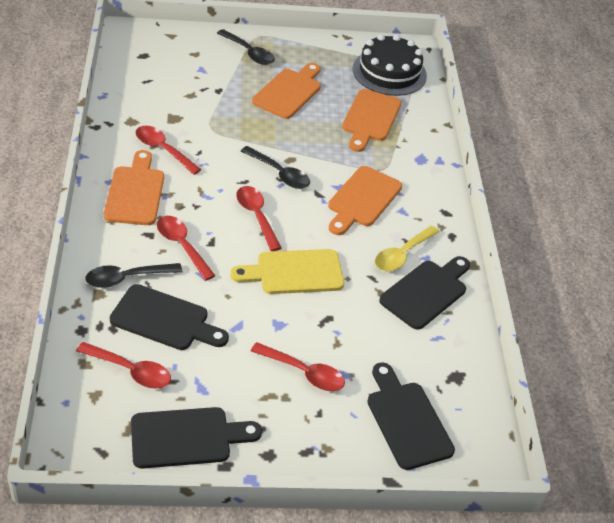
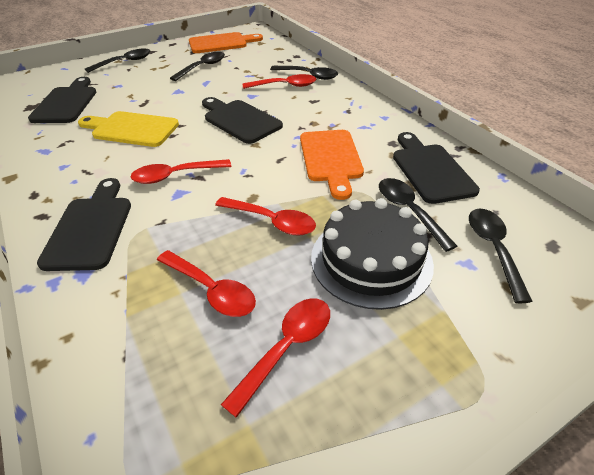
black spoon: [85,263,182,288] [217,29,275,65] [241,146,310,189] = 3 -> [85,49,150,73] [170,52,225,81] [270,66,338,80] [379,178,457,252] [469,209,533,303] = 5
orange cutting board: [104,150,164,225] [252,63,321,119] [328,166,402,235] [342,89,401,152] = 4 -> [189,32,263,53] [300,130,364,200] = 2
yellow spoon: [375,226,439,271] = 1 -> none = 0

